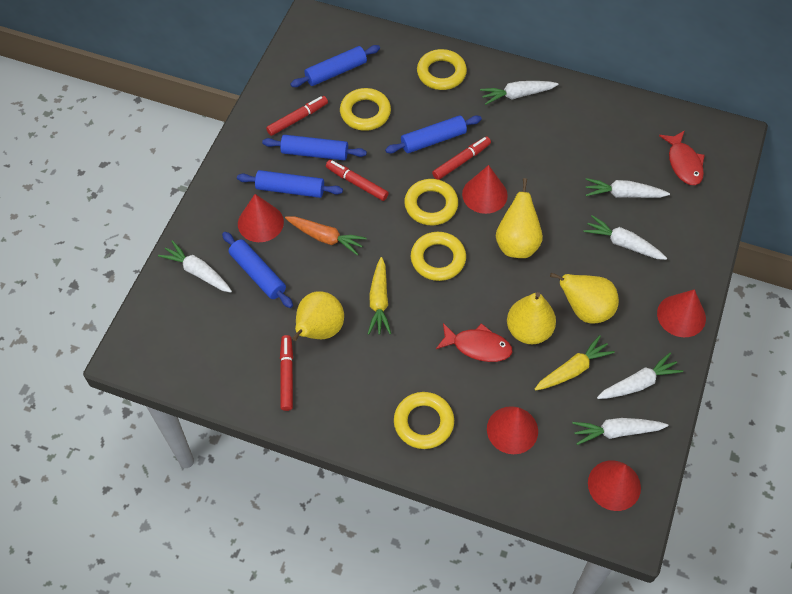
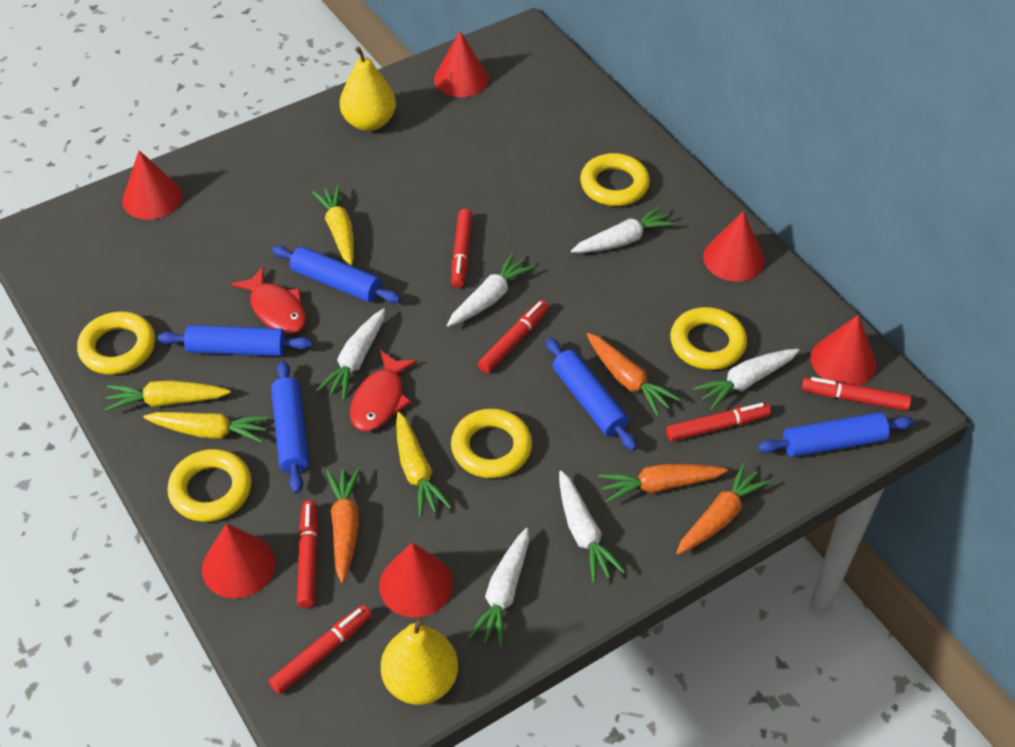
orange carrot: [285,216,367,255] = 1 -> [326,468,360,583] [587,333,680,416] [598,464,728,503] [676,463,771,555] = 4
red cone: [238,194,284,242] [462,165,508,214] [487,406,538,454] [588,460,641,511] [657,289,706,337] = 5 -> [122,150,182,220] [202,523,275,599] [379,543,453,618] [434,31,489,97] [703,211,765,282] [811,315,877,386] = 6
red marker: [266,96,328,136] [280,335,293,411] [326,160,389,201] [432,136,491,180] = 4 -> [269,605,372,694] [297,501,318,608] [451,209,472,288] [478,300,549,373] [666,403,771,441] [802,377,911,411] = 6
yellow carrot: [368,257,391,334] [535,335,615,391] = 2 -> [104,380,231,411] [143,412,269,443] [312,185,354,266] [396,412,452,518] = 4
yellow pear: [292,291,344,341] [496,178,543,258] [507,292,556,344] [550,273,619,323] = 4 -> [340,46,396,131] [381,616,458,705] = 2

